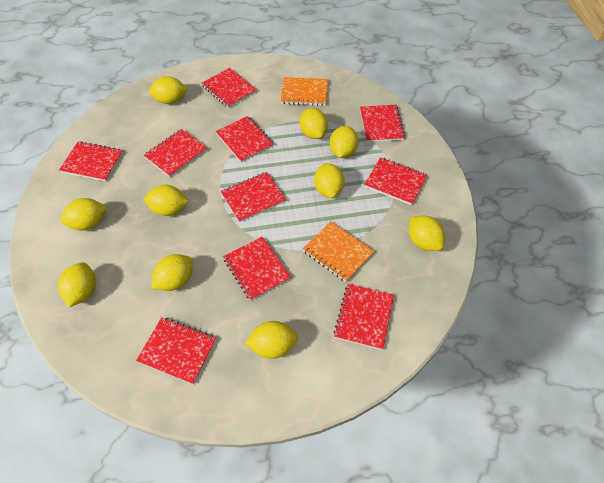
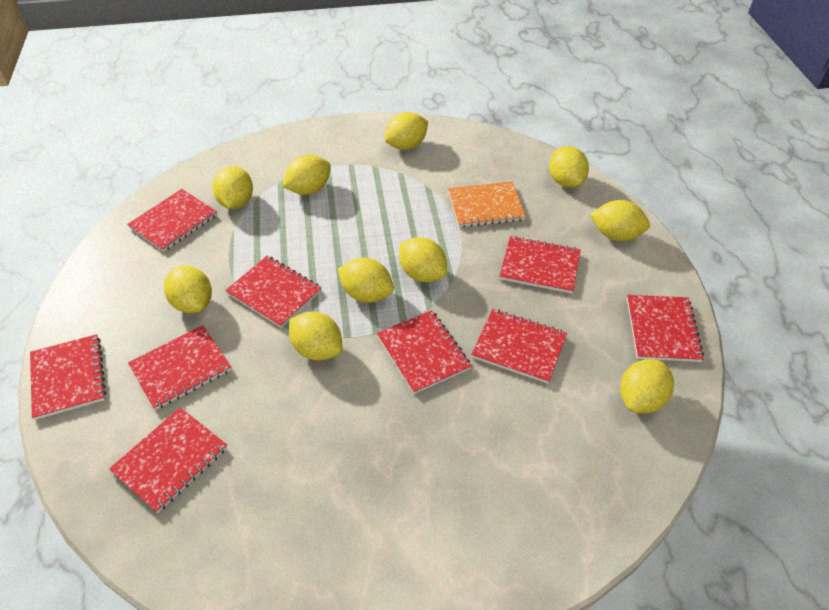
orange notebook: [281,77,328,106] [303,221,374,282] = 2 -> [448,181,526,228] = 1
red notebook: [59,141,123,181] [136,317,216,384] [144,129,207,177] [201,68,257,108] [216,116,274,162] [221,172,286,222] [223,237,291,301] [334,284,394,350] [360,105,405,142] [364,157,427,205] = 10 -> [30,334,106,420] [109,407,227,513] [127,189,217,252] [128,325,232,410] [225,256,322,328] [377,310,471,394] [471,309,567,384] [499,236,581,294] [627,295,704,362] = 9

